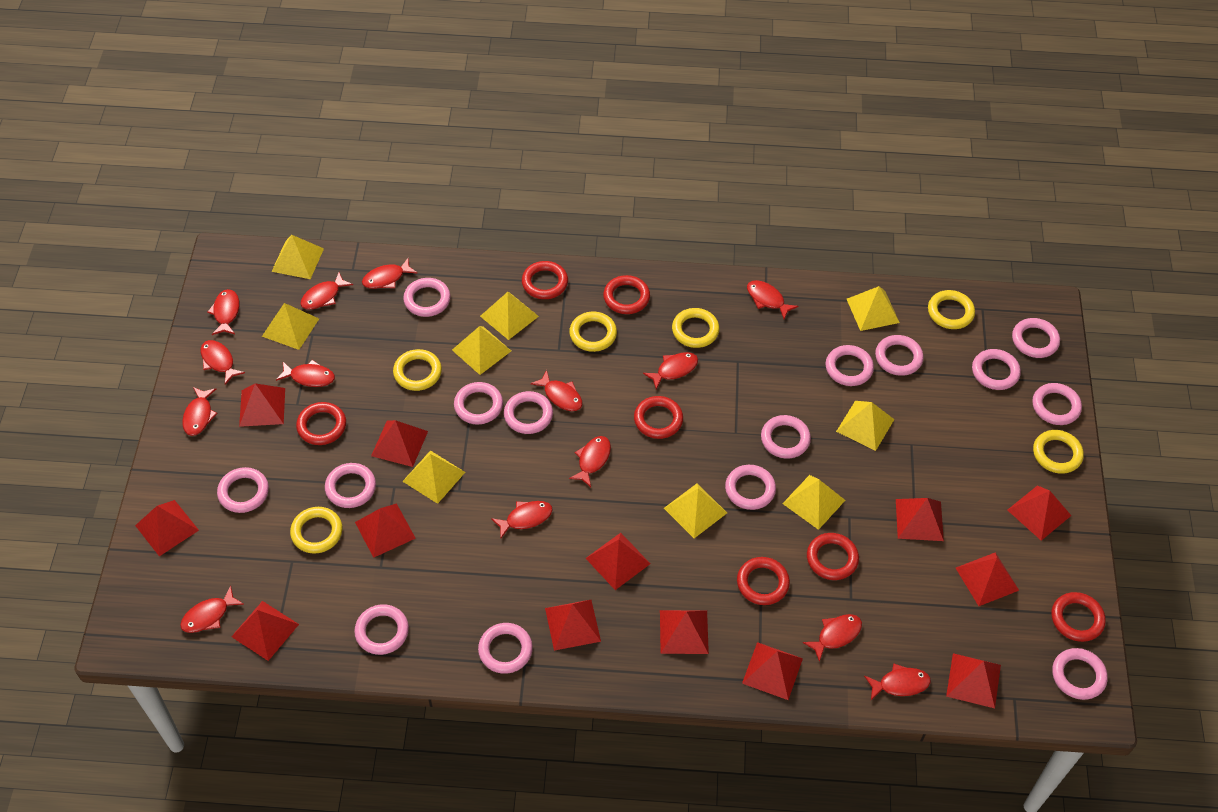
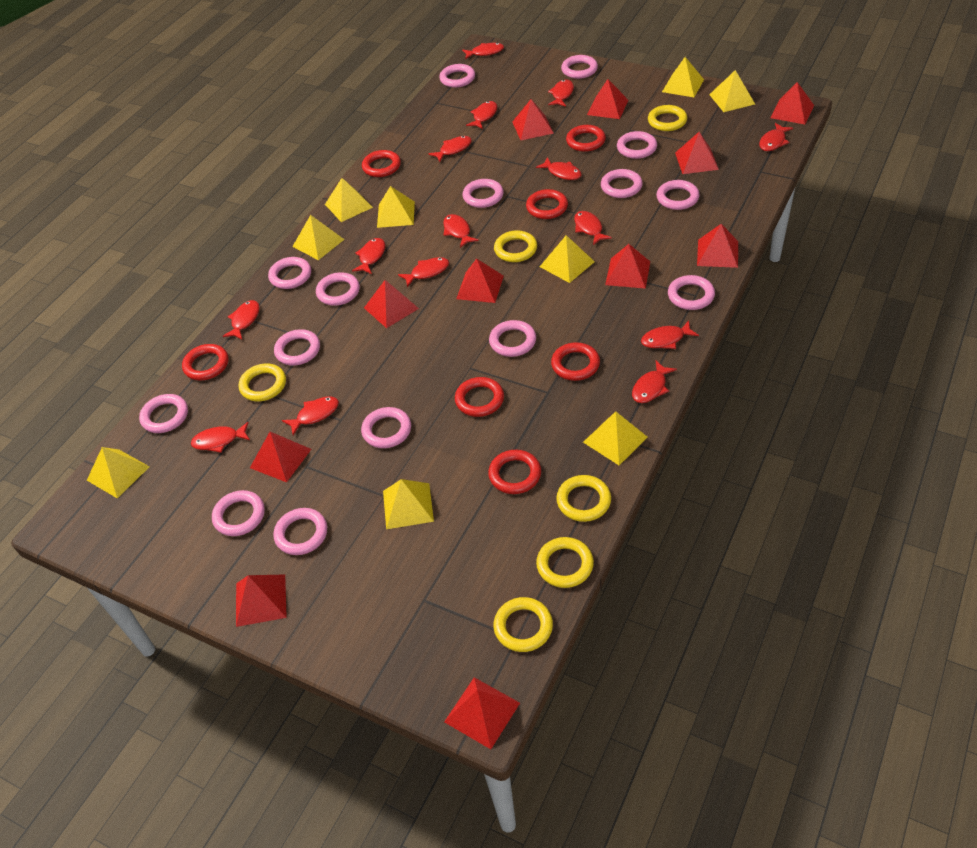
red fish: [180,586,244,633] [182,387,218,436] [201,340,245,385] [207,289,239,335] [276,360,335,387] [300,272,353,310] [362,258,418,289] [491,501,552,538] [530,370,582,411] [569,436,611,487] [643,352,698,389] [747,280,798,319] [803,614,862,662] [864,664,931,700] = 14 -> [191,422,250,453] [222,300,260,340] [282,396,339,435] [352,238,385,274] [398,257,449,287] [428,136,472,162] [443,214,479,248] [462,43,504,59] [466,101,497,129] [536,157,582,180] [548,79,574,107] [574,211,612,245] [632,361,677,403] [641,320,699,349] [759,123,793,151] = 15
red pyramid: [135,500,199,556] [231,601,299,661] [239,383,285,427] [355,503,416,558] [371,420,428,467] [545,600,601,651] [586,533,650,590] [660,610,709,654] [742,642,803,700] [896,498,944,541] [946,653,1001,708] [956,552,1019,606] [1008,486,1071,541] = 13 -> [236,574,287,627] [250,432,311,482] [364,280,419,328] [444,677,520,749] [456,259,504,303] [512,99,554,140] [587,79,628,119] [605,244,650,289] [675,132,719,174] [697,224,738,268] [771,82,814,124] = 11

